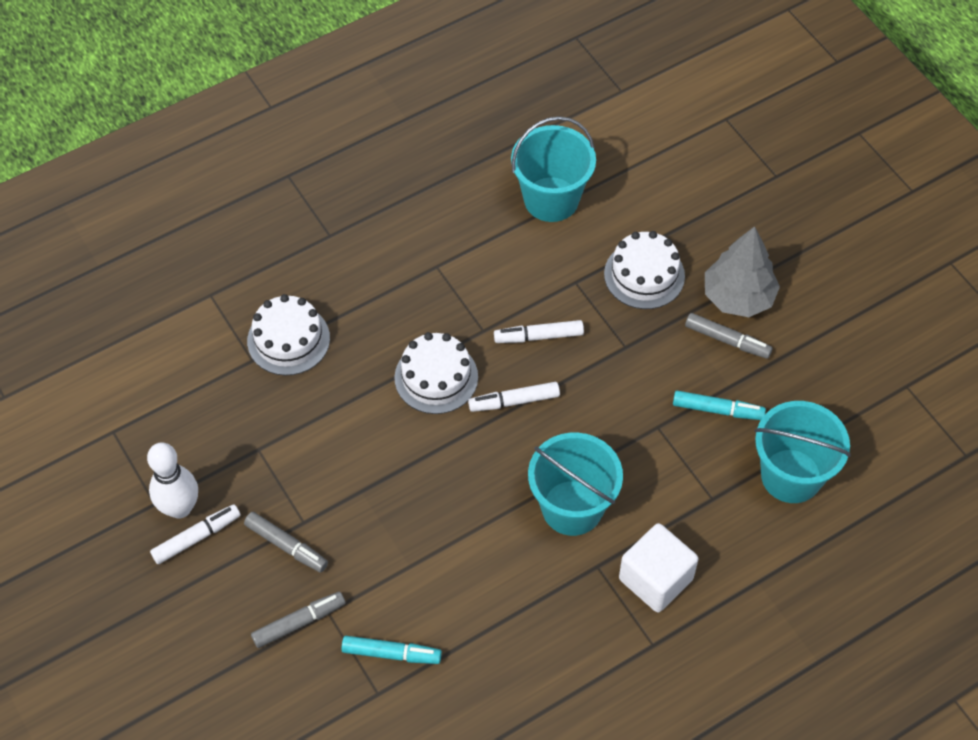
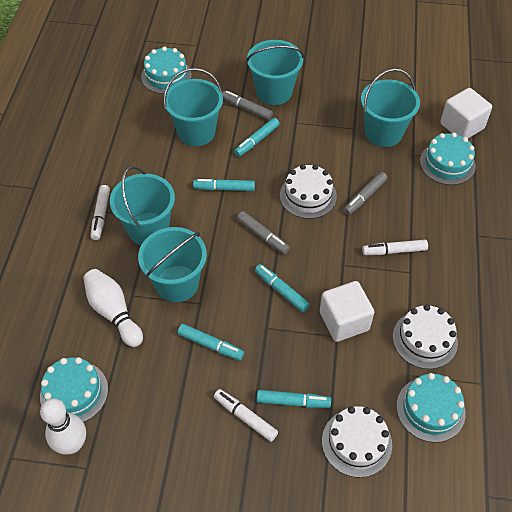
grey tree: [705,226,780,317] = 1 -> none = 0
turquoise bucket: [511,116,596,222] [528,433,623,536] [755,401,851,503] = 3 -> [110,166,175,245] [138,227,207,302] [164,68,223,146] [246,40,304,105] [361,69,420,147] = 5
turquoise cake: none = 0 -> [40,357,108,422] [141,46,192,94] [396,373,466,442] [420,132,476,185] = 4
turquoise marker: [341,636,442,664] [673,391,766,420] = 2 -> [178,324,244,360] [193,179,255,191] [234,118,279,157] [255,264,310,312] [257,390,331,408] = 5
white bowling pin: [147,443,198,519] = 1 -> [40,398,86,454] [83,269,143,347] = 2
white cube: [619,523,698,612] = 1 -> [320,281,374,342] [440,88,492,138] = 2

